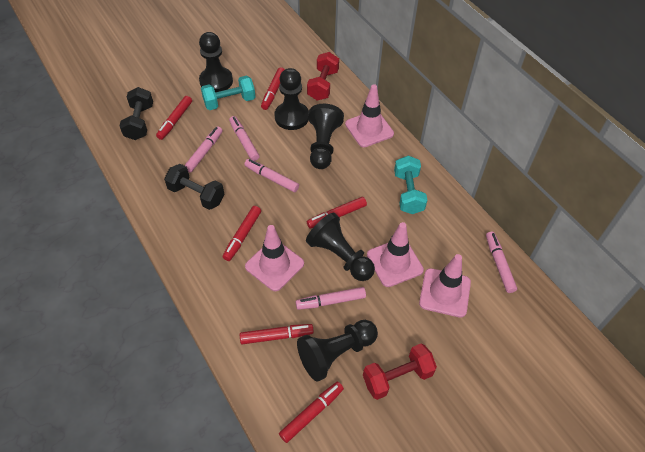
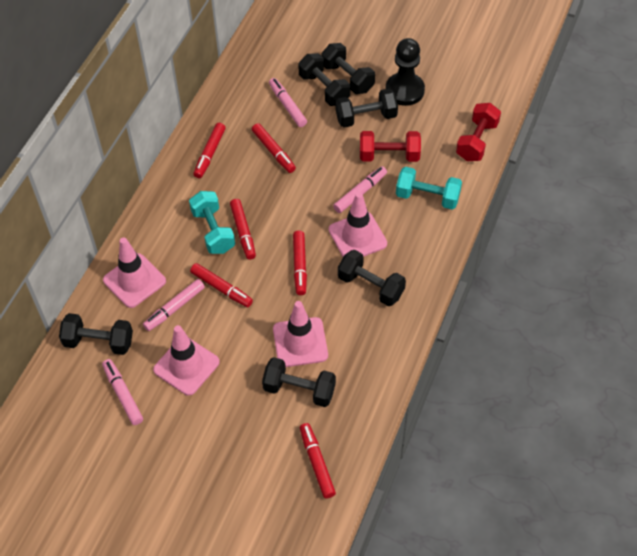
black dumbbell: [120,87,153,140] [164,164,224,210] = 2 -> [59,313,133,355] [262,357,336,407] [298,53,350,106] [321,43,375,94] [336,89,398,128] [338,250,406,306] = 6
black pawn: [199,32,233,92] [274,68,309,130] [297,320,378,382] [306,213,375,281] [308,104,344,169] = 5 -> [385,38,425,106] = 1
pink marker: [184,126,223,173] [229,116,260,161] [244,159,299,192] [295,287,366,310] [486,232,517,293] = 5 -> [102,359,143,425] [143,279,205,331] [269,78,307,127] [333,166,387,213] = 4

